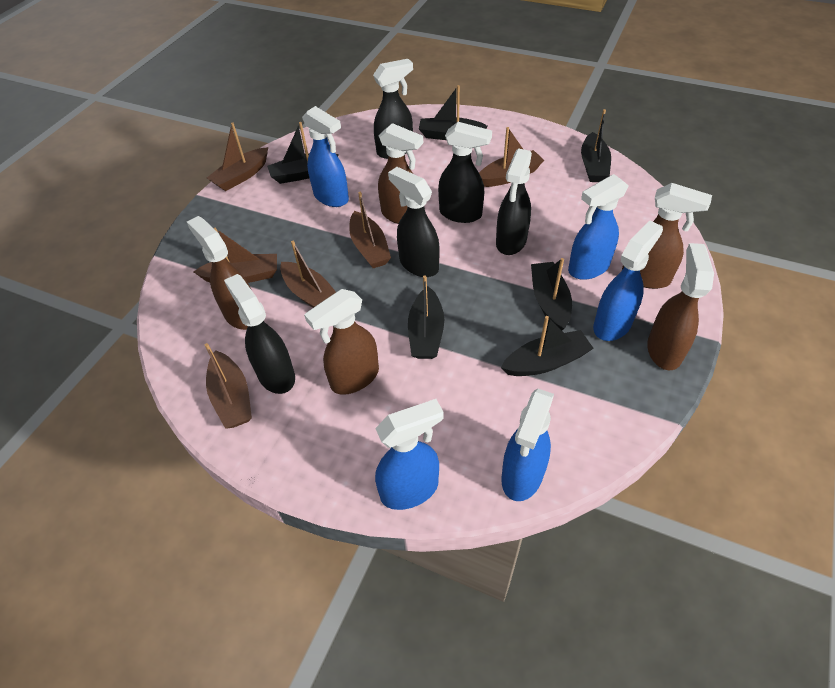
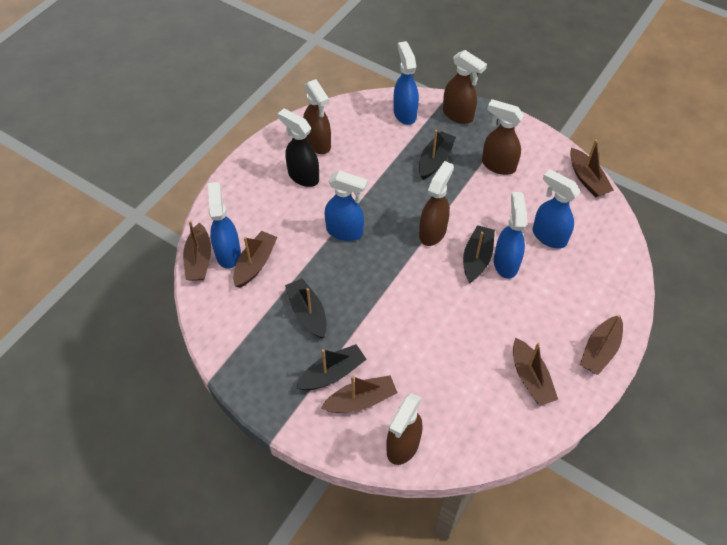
black boat: [267,122,339,184] [408,276,444,359] [419,85,488,140] [501,316,594,376] [531,258,572,330] [581,109,611,182] = 6 -> [285,278,327,338] [296,344,367,390] [419,130,456,180] [463,225,495,283] = 4
black spray bottle: [224,274,295,394] [373,59,413,159] [388,167,439,277] [438,122,492,223] [496,148,532,255] = 5 -> [278,109,319,187] = 1

